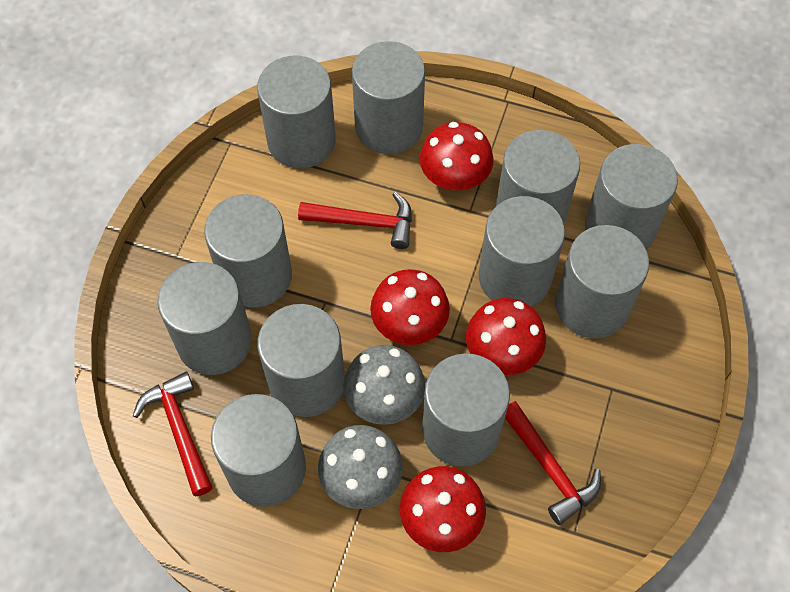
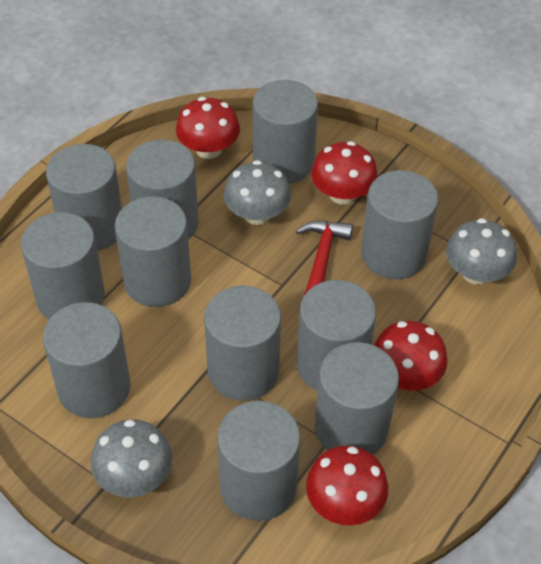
grey mushroom: [318,425,403,509] [343,345,425,425] = 2 -> [91,419,172,497] [224,160,291,225] [446,218,517,285] = 3
red hammer: [133,372,213,496] [298,192,412,249] [505,401,601,525] = 3 -> [296,221,353,296] = 1

